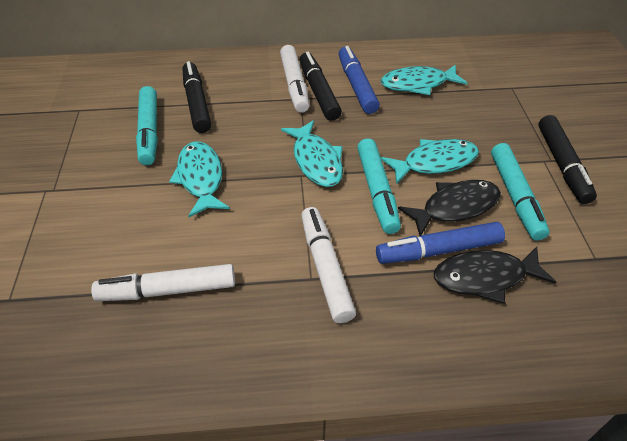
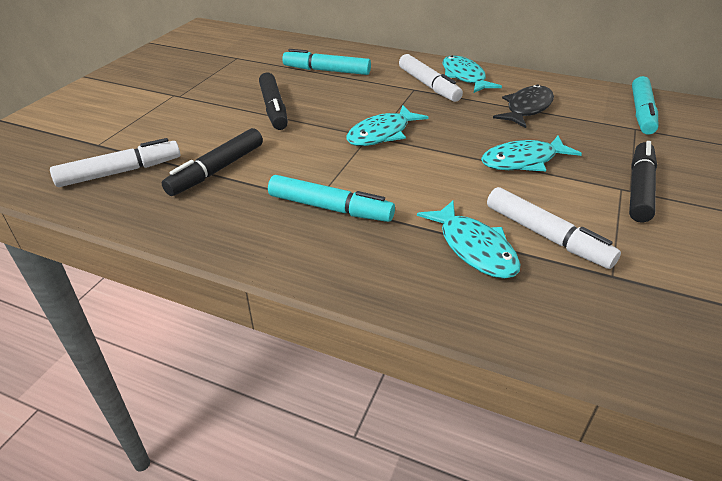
black fish: [398,180,501,236] [434,247,556,303] = 2 -> [493,84,554,128] = 1
blue marker: [339,46,380,114] [376,222,505,264] = 2 -> none = 0

